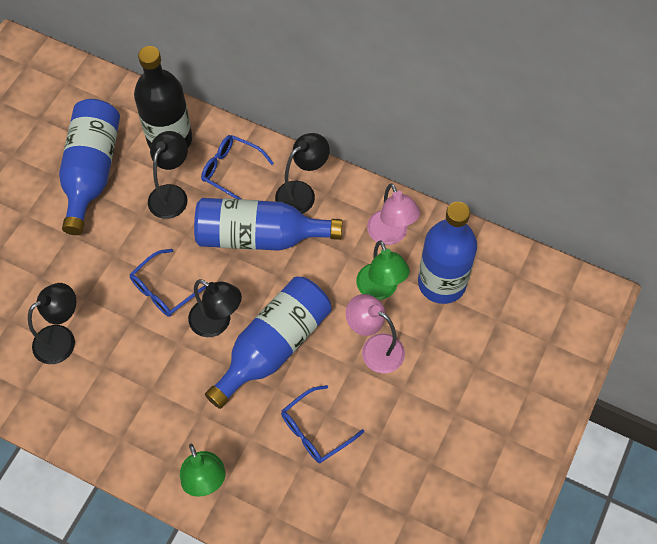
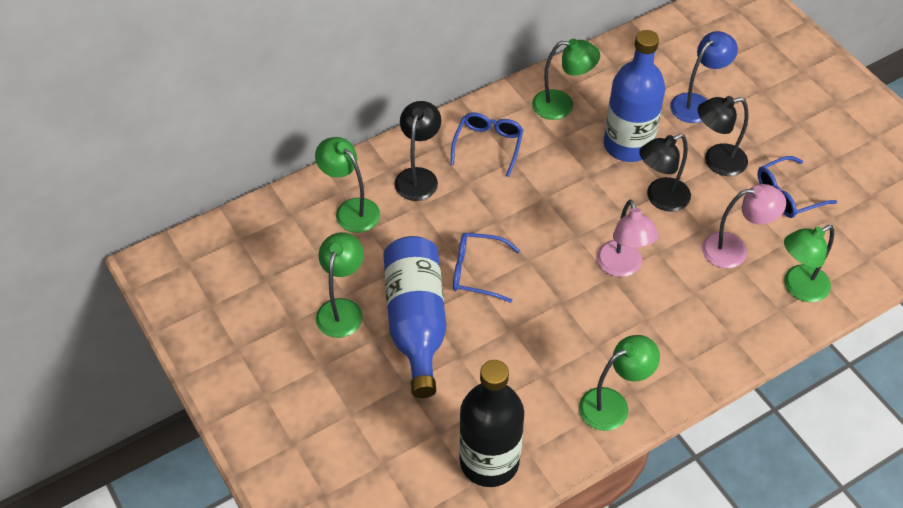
black lamp: [28,283,76,364] [148,131,188,219] [188,279,242,337] [275,133,330,214] = 4 -> [395,101,441,201] [639,134,691,212] [698,96,748,176] = 3
blue bottle: [59,99,120,235] [194,198,342,251] [205,277,331,409] [418,202,477,304] = 4 -> [383,236,446,398] [604,30,665,162] = 2
blue lamp: none = 0 -> [670,31,738,123] = 1
green lamp: [180,443,226,497] [356,240,410,300] = 2 -> [315,137,380,233] [316,232,364,338] [532,39,600,120] [579,335,660,431] [784,225,834,302] = 5

